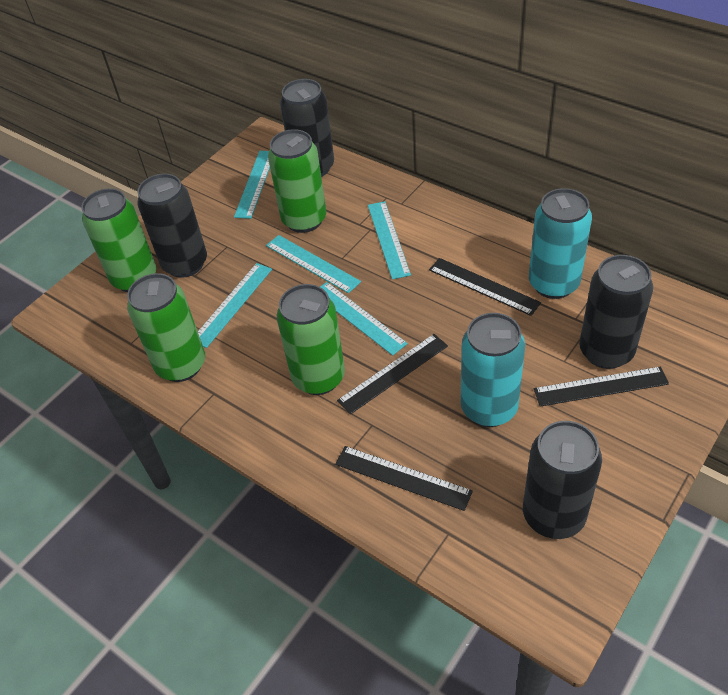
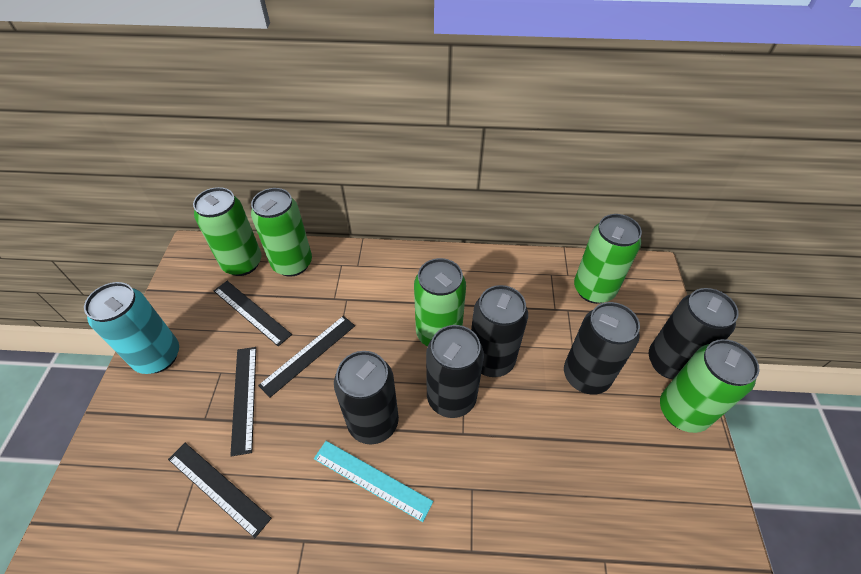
black can: [137,174,207,278] [280,79,334,177] [523,421,602,539] [579,255,653,369] = 4 -> [334,351,399,445] [426,325,484,418] [471,285,528,377] [564,302,640,395] [649,288,739,379] = 5
green can: [81,188,156,292] [127,273,205,382] [268,129,326,233] [277,284,345,395] = 4 -> [193,187,262,276] [251,188,312,277] [414,258,466,346] [574,214,642,304] [660,339,760,433] = 5
turquoise can: [461,313,525,427] [529,188,592,299] = 2 -> [84,282,179,374] = 1
turquoise ruler: [198,263,272,348] [234,151,270,219] [266,235,361,293] [320,282,408,356] [368,201,411,279] = 5 -> [314,441,433,522] = 1

